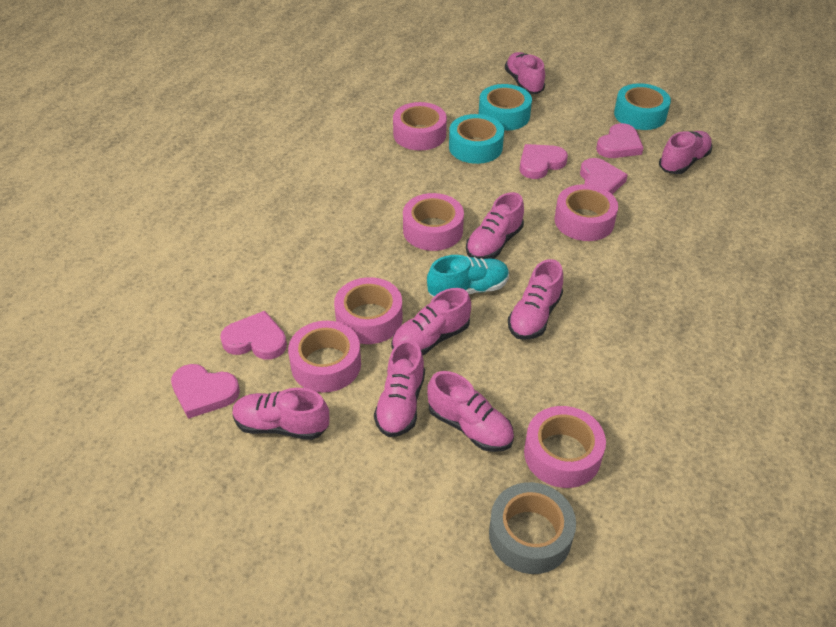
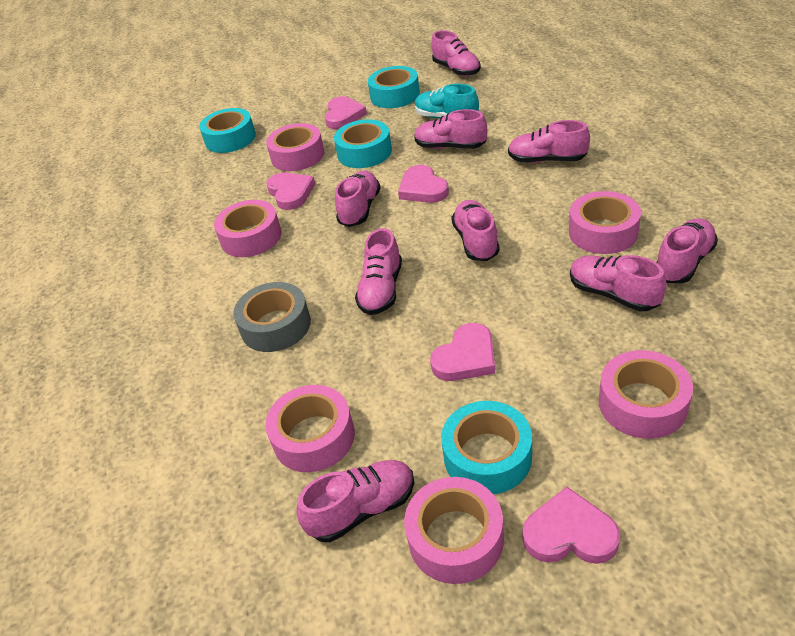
pink shoe: [232,388,329,440] [374,340,425,437] [391,288,471,355] [427,371,514,452] [466,192,524,259] [505,52,545,94] [508,259,563,340] [659,131,712,174] = 8 -> [296,460,414,542] [335,170,381,227] [355,228,402,315] [414,109,487,149] [431,30,481,76] [451,200,500,261] [508,120,590,163] [570,255,667,311] [656,218,718,283] = 9
turquoise tape: [449,114,504,164] [479,84,532,131] [614,83,671,130] = 3 -> [199,108,256,153] [334,119,392,168] [368,66,420,108] [441,401,532,494] = 4

